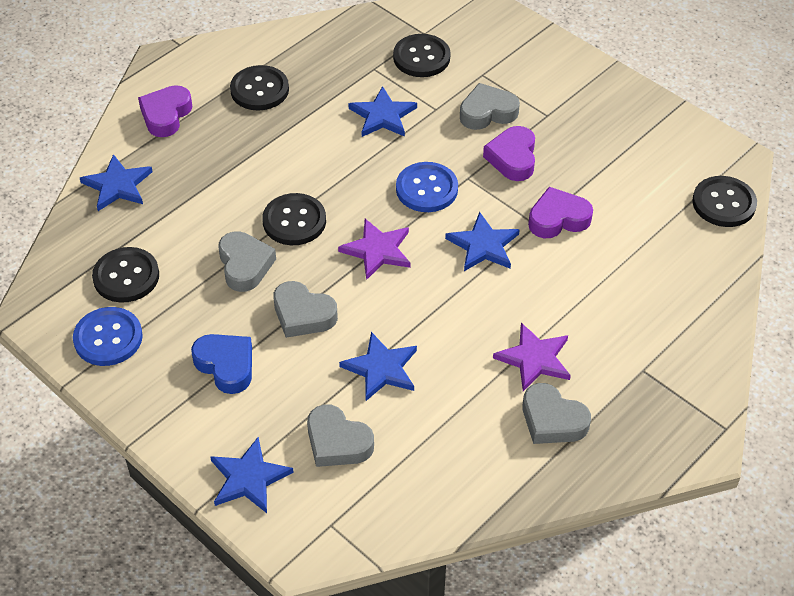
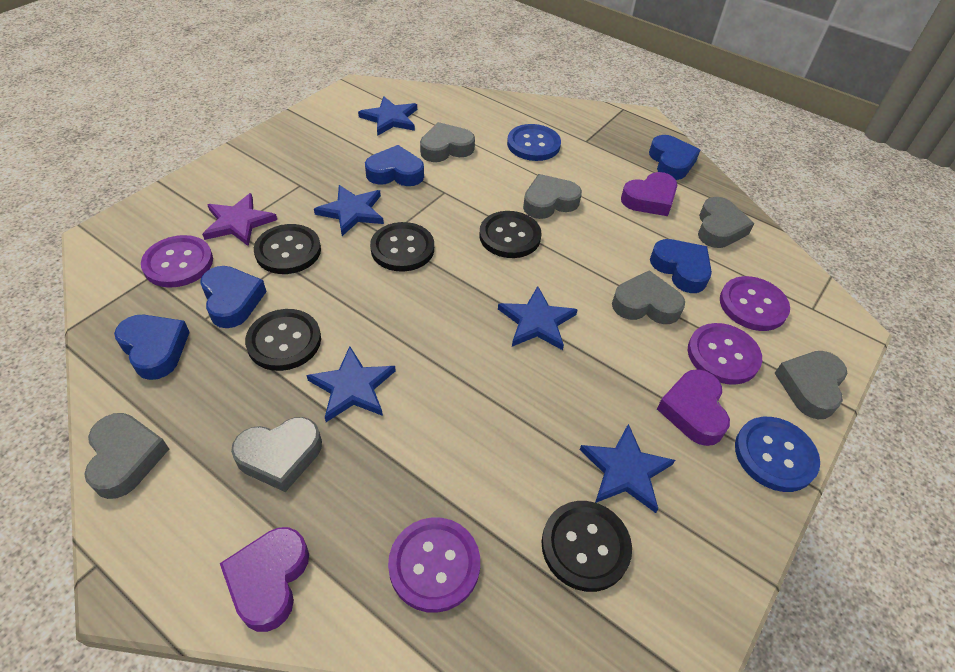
blue heart: [191,334,252,394] = 1 -> [114,315,190,380] [200,266,267,328] [365,145,424,186] [649,135,700,180] [650,239,712,293] = 5
grey heart: [218,231,276,292] [273,281,338,338] [307,405,374,467] [460,83,520,130] [523,383,591,444] = 5 -> [84,413,169,499] [231,417,322,492] [420,122,475,162] [523,174,582,219] [612,270,685,324] [698,197,754,248] [775,351,847,419] = 7
purple button: none = 0 -> [141,235,213,288] [388,517,480,613] [688,323,762,385] [720,276,790,331] = 4
purple star: [338,219,411,280] [493,323,571,391] = 2 -> [202,193,277,246] = 1

